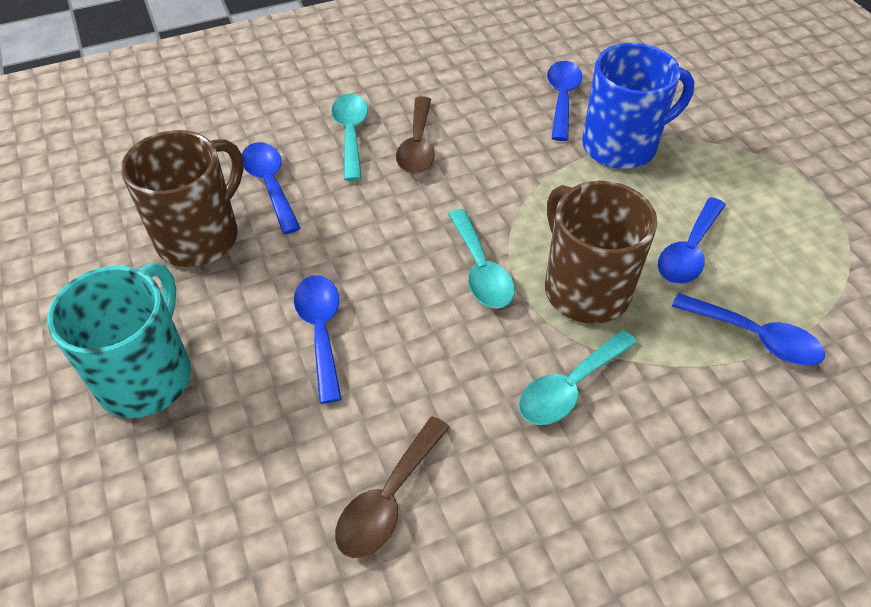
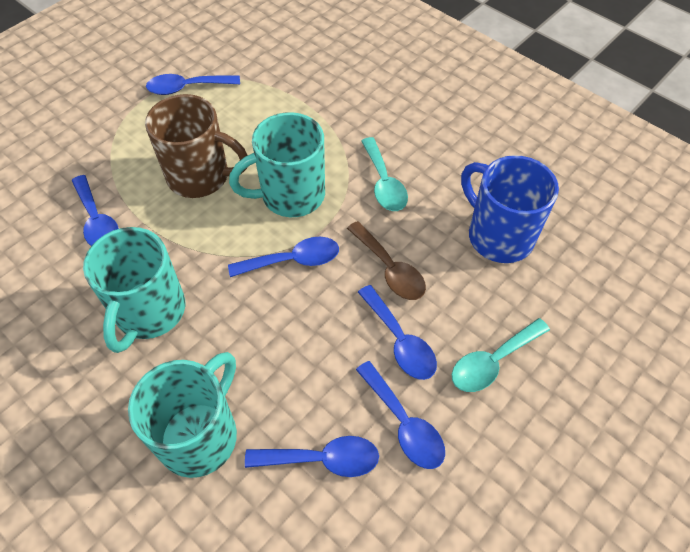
blue spoon: [242,142,301,234] [294,275,342,404] [547,61,582,141] [658,197,726,284] [672,293,825,366] = 5 -> [72,175,119,246] [146,74,240,95] [228,237,339,277] [245,436,379,477] [356,361,445,469] [358,285,437,380] = 6
brown mug: [121,130,243,267] [545,181,657,324] = 2 -> [145,94,248,198] = 1
brown spoon: [335,416,450,558] [396,97,435,174] = 2 -> [347,221,426,300] = 1
turquoise mug: [47,263,191,418] = 1 -> [83,227,185,353] [128,352,237,478] [229,112,325,217] = 3
turquoise spoon: [331,94,368,181] [448,209,515,308] [518,330,637,425] = 3 -> [361,137,408,211] [452,318,550,392] = 2

